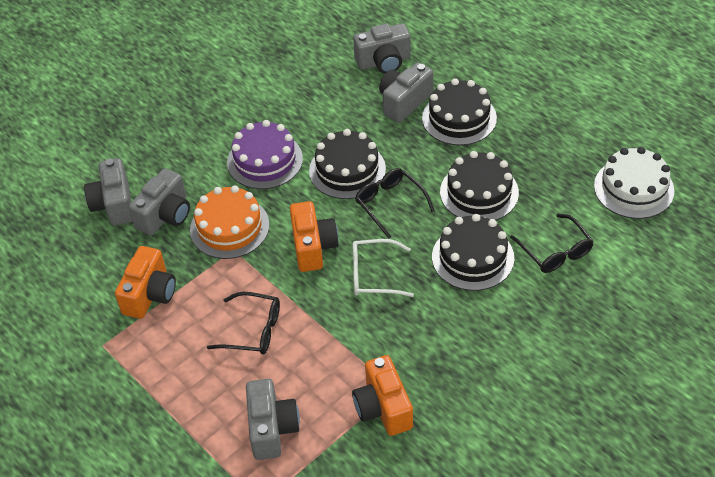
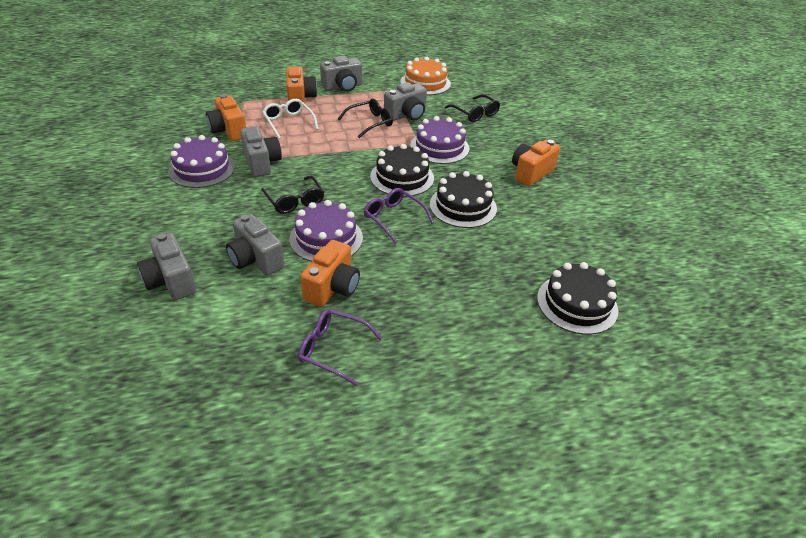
black cake: [309,129,386,199] [422,78,497,145] [432,214,514,291] [440,151,519,220] = 4 -> [370,144,434,197] [430,171,497,228] [537,262,618,335] = 3
orange camera: [115,246,176,319] [290,201,339,272] [352,355,413,436] = 3 -> [206,94,246,141] [286,67,317,107] [300,240,360,307] [512,140,560,186] = 4
purple cake: [227,120,303,189] = 1 -> [168,135,235,188] [290,200,363,262] [410,116,470,164] = 3
purple glasses: none = 0 -> [298,309,383,386] [364,188,434,244] = 2
white cake: [594,147,674,219] = 1 -> none = 0

